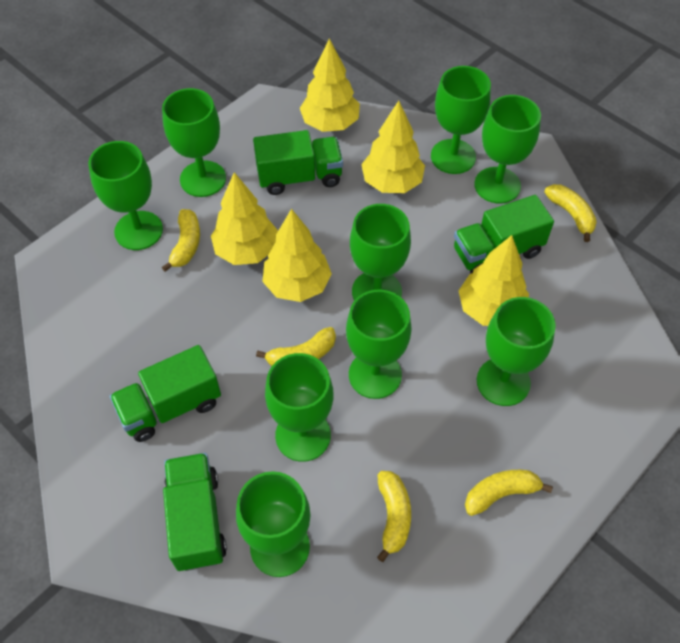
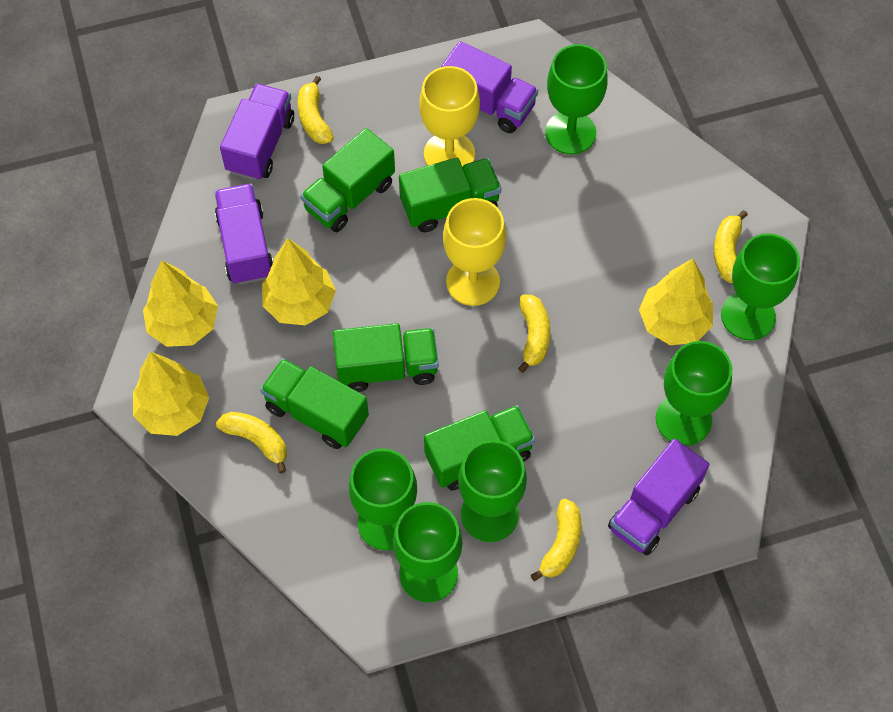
green goblet: [88,141,163,250] [162,88,226,197] [236,471,311,577] [265,353,333,462] [346,290,412,399] [350,204,411,301] [431,66,491,174] [474,95,541,204] [477,297,556,406] = 9 -> [349,448,417,550] [393,502,462,602] [458,440,527,542] [545,44,608,154] [656,341,732,446] [721,233,800,341] = 6
green truck: [110,345,221,442] [163,453,227,571] [253,130,343,195] [454,195,554,273] = 4 -> [260,358,369,449] [301,128,395,232] [333,323,439,392] [399,158,501,232] [424,405,535,490] = 5
purple truck: none = 0 -> [214,184,273,285] [220,84,294,181] [441,41,538,133] [608,439,709,555] = 4
yellow goblet: none = 0 -> [419,66,480,167] [443,198,506,306] = 2
yellow tree: [211,172,278,265] [262,209,332,302] [300,39,360,132] [361,101,425,193] [458,235,529,326] = 5 -> [133,352,209,436] [143,260,218,347] [262,238,336,326] [639,259,713,345] = 4

